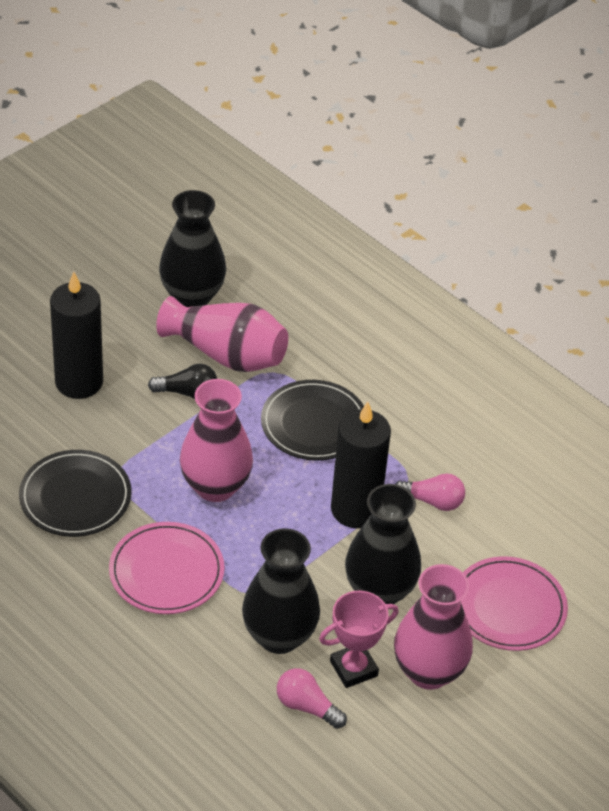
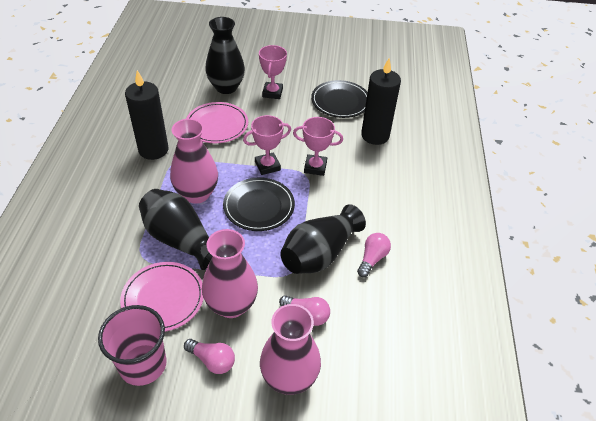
black light bulb: [148,364,217,399] = 1 -> none = 0
pink cup: none = 0 -> [98,305,167,386] = 1
pink light bulb: [277,668,347,729] [396,474,465,511] = 2 -> [184,339,235,374] [279,295,330,326] [357,233,391,277] = 3
pink trophy: [319,591,399,688] = 1 -> [243,115,291,175] [259,45,287,99] [293,117,343,176] = 3

